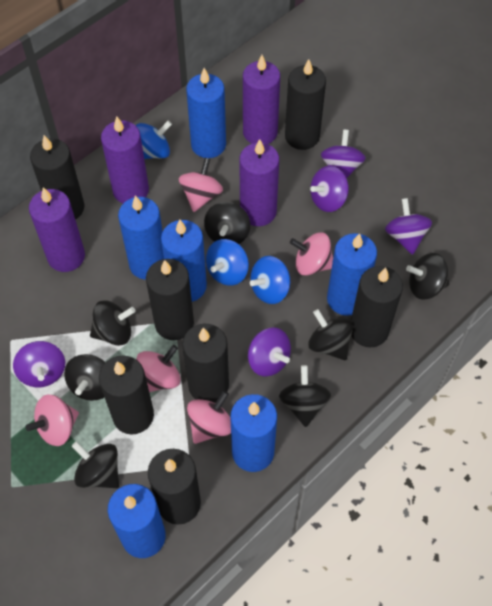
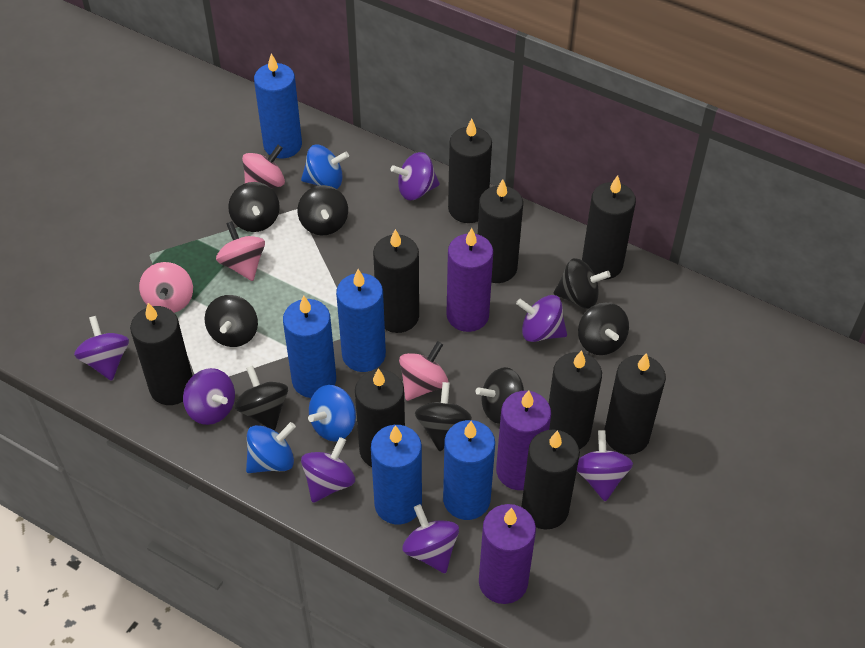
black candle: [30,135,84,220] [99,355,154,435] [146,259,194,340] [148,449,201,524] [182,324,229,403] [285,59,326,150] [351,266,403,347] = 7 -> [130,303,192,405] [355,368,405,467] [373,229,419,333] [448,118,492,223] [478,179,523,283] [521,430,580,530] [549,350,602,449] [582,175,636,280] [604,353,666,454] = 9
black spinning top: [64,354,106,401] [72,441,119,488] [90,300,135,346] [204,202,250,244] [279,365,331,427] [308,309,353,360] [406,253,449,300] = 7 -> [204,295,258,347] [228,182,280,232] [235,366,288,430] [297,185,348,235] [415,382,472,451] [475,367,524,424] [554,258,611,309] [578,303,629,355] = 8
blue candle: [108,484,166,558] [118,195,164,280] [161,220,207,302] [186,68,226,158] [230,394,277,472] [327,233,377,316] = 6 -> [254,53,302,159] [283,296,336,398] [336,269,386,372] [371,425,422,524] [443,420,495,520] = 5
pink spinning top: [26,394,79,446] [136,345,181,392] [179,158,223,212] [187,391,231,444] [290,232,333,276] = 5 -> [139,262,193,313] [216,221,265,281] [242,145,285,188] [399,341,448,401] = 4
purple candle: [29,187,85,272] [101,116,149,203] [239,139,279,226] [243,55,280,144] = 4 -> [446,228,493,332] [479,504,536,604] [496,390,551,490] = 3
purple spinning top: [13,341,65,387] [248,327,291,377] [310,166,349,212] [321,130,366,178] [385,198,432,255] = 5 -> [74,316,129,381] [183,368,235,425] [301,437,355,503] [391,152,440,200] [402,504,459,573] [516,295,567,342] [577,430,633,502] = 7

